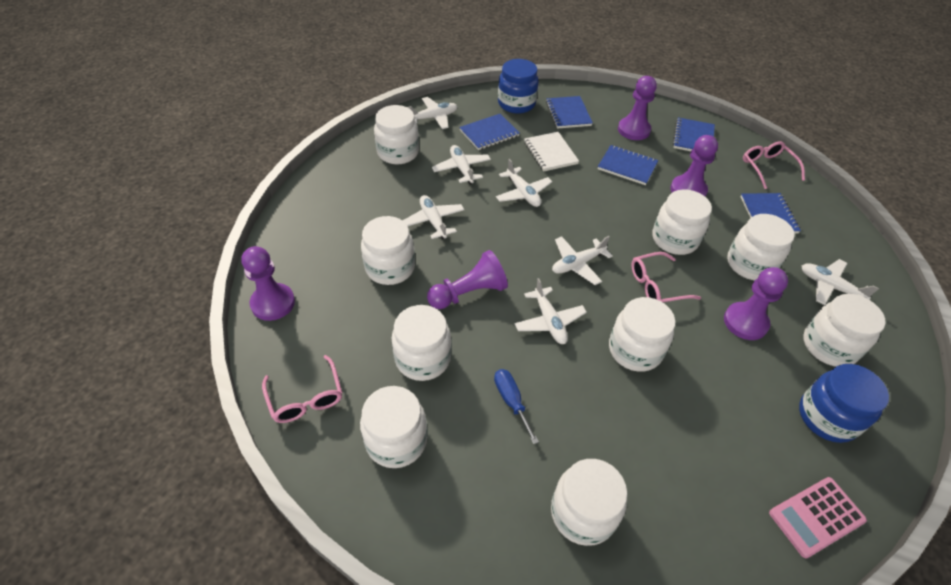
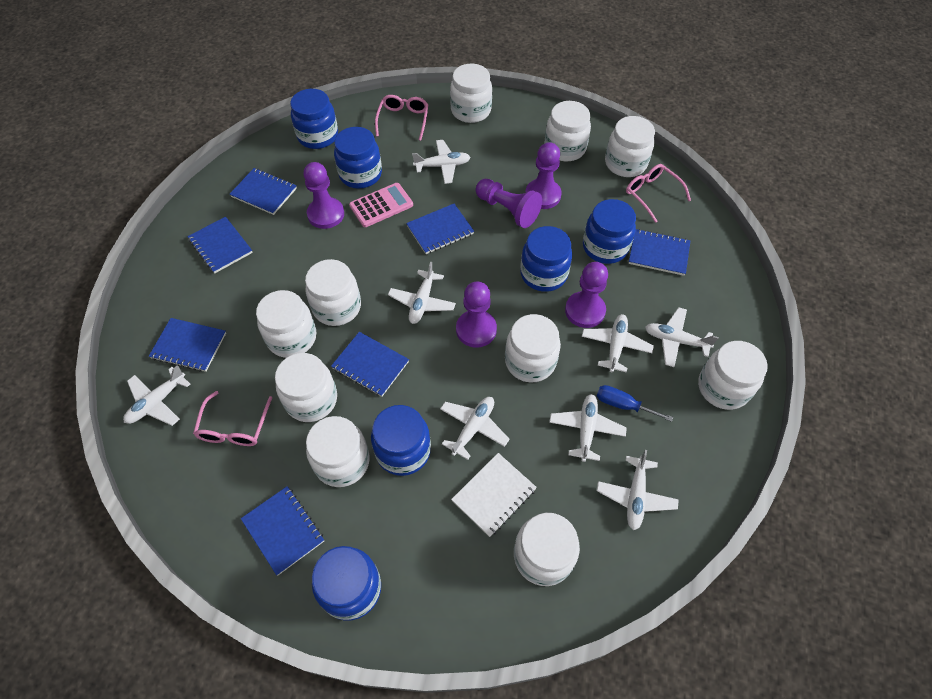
blue jar: [498,59,539,114] [799,364,889,443] = 2 -> [290,89,338,149] [312,546,381,621] [334,127,382,189] [371,405,431,476] [520,226,572,292] [583,199,636,264] = 6
blue notebook: [459,114,519,150] [546,96,593,129] [598,145,658,185] [673,117,715,151] [740,193,801,233] = 5 -> [149,318,226,372] [188,217,253,273] [230,168,297,215] [241,486,324,575] [331,332,409,397] [406,204,474,254] [629,229,690,276] = 7
white jar: [360,386,428,468] [361,216,415,285] [374,105,419,164] [392,305,452,381] [551,459,627,546] [609,297,676,372] [652,189,712,255] [727,214,795,280] [803,294,886,367] = 9 -> [256,290,317,358] [275,353,337,422] [305,259,361,326] [306,416,370,487] [450,64,492,123] [505,314,561,383] [514,513,580,586] [544,101,591,161] [605,116,655,177] [698,341,768,410] = 10
white plane: [402,195,464,239] [407,97,458,129] [432,145,491,184] [496,159,552,207] [515,278,587,344] [552,236,613,285] [802,259,879,305] = 7 -> [123,365,190,426] [388,262,456,324] [412,140,470,184] [440,397,510,460] [549,394,627,462] [582,314,654,372] [597,450,679,530] [645,307,719,367] = 8

